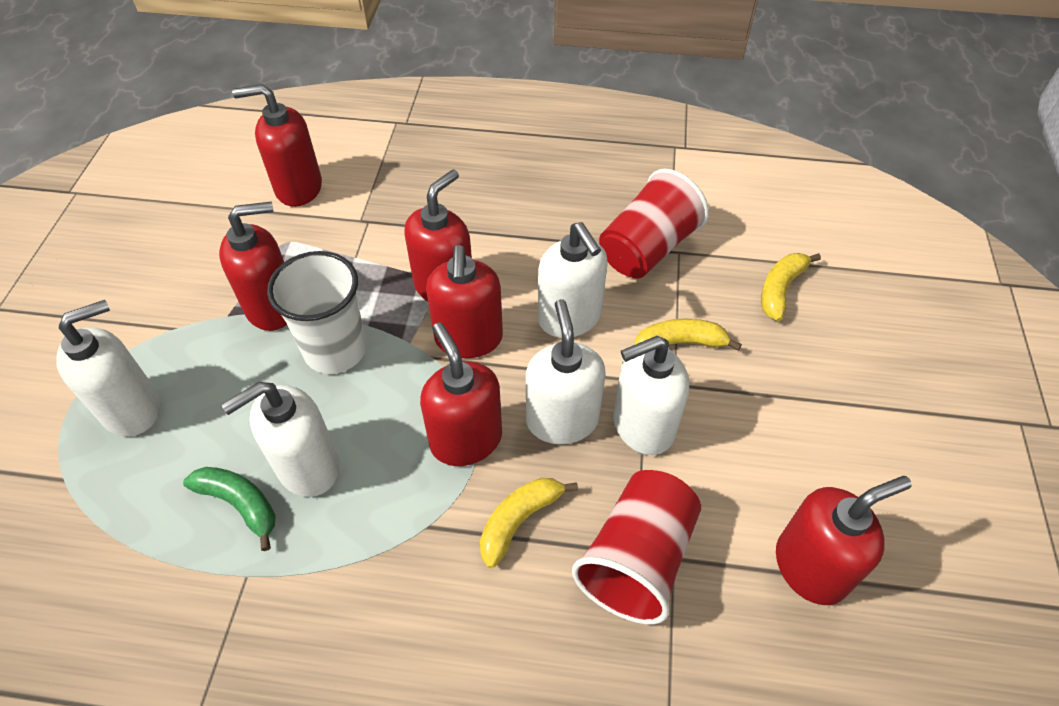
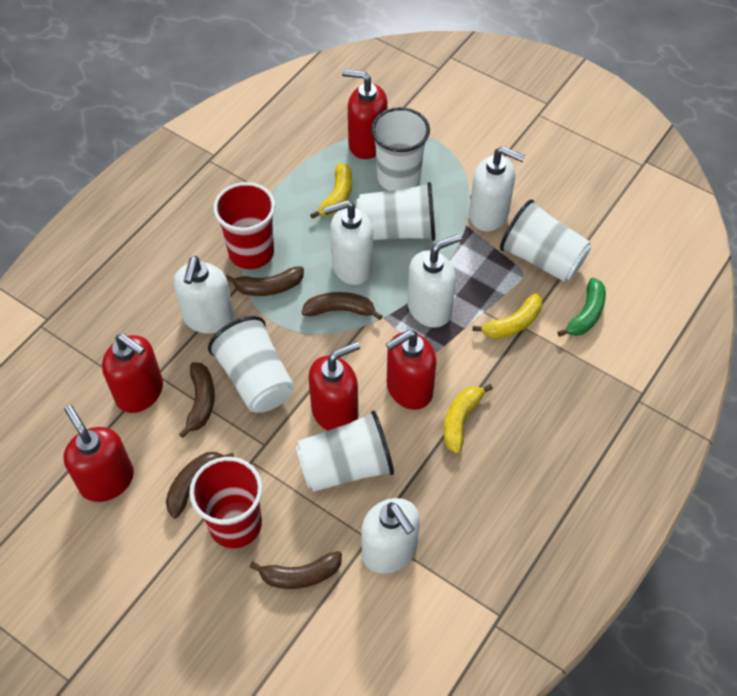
brown banana: none = 0 -> [166,452,234,518] [179,362,215,438] [226,266,304,296] [250,551,342,589] [302,292,382,320] = 5
red soap dispenser: [219,201,287,331] [232,84,322,207] [404,169,472,302] [420,322,502,466] [426,245,503,358] [776,476,912,605] = 6 -> [63,405,134,502] [102,334,163,413] [308,342,360,431] [342,69,387,159] [386,330,437,410] = 5
white cup: [267,251,366,374] = 1 -> [208,316,294,413] [296,411,394,492] [357,182,435,241] [371,107,430,191] [500,199,591,282] = 5

